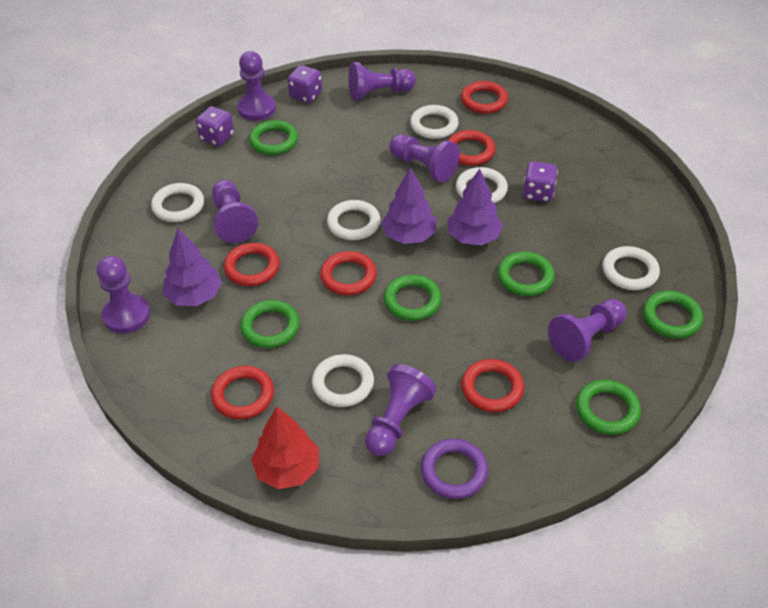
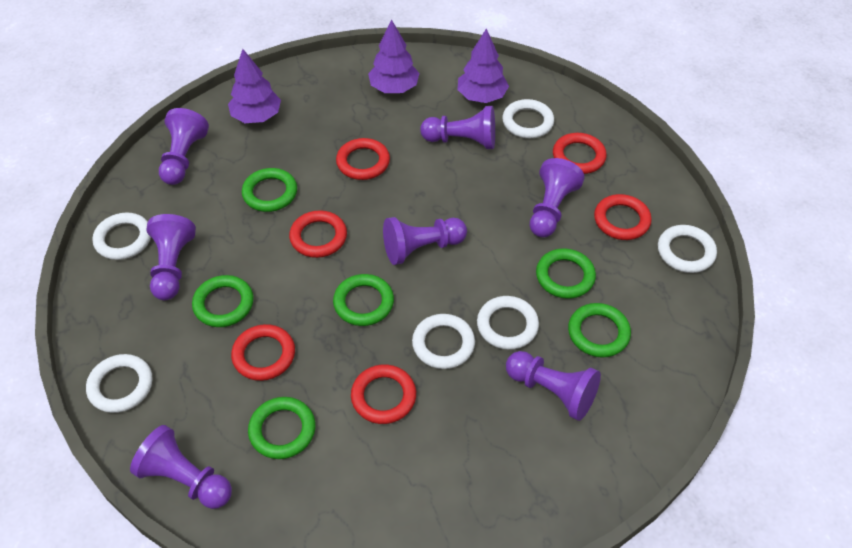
purple dice: [196,106,234,146] [288,65,322,103] [523,162,558,202] = 3 -> none = 0
purple ring: [421,439,488,499] = 1 -> none = 0
red tree: [251,407,319,489] = 1 -> none = 0

